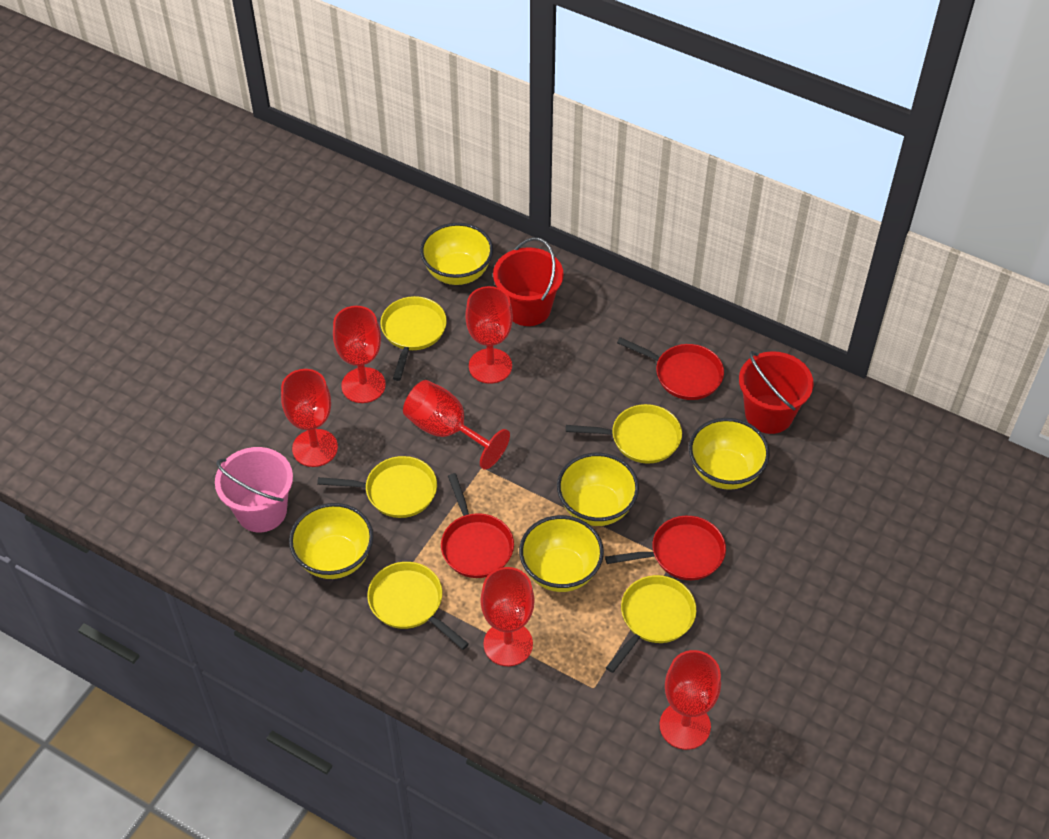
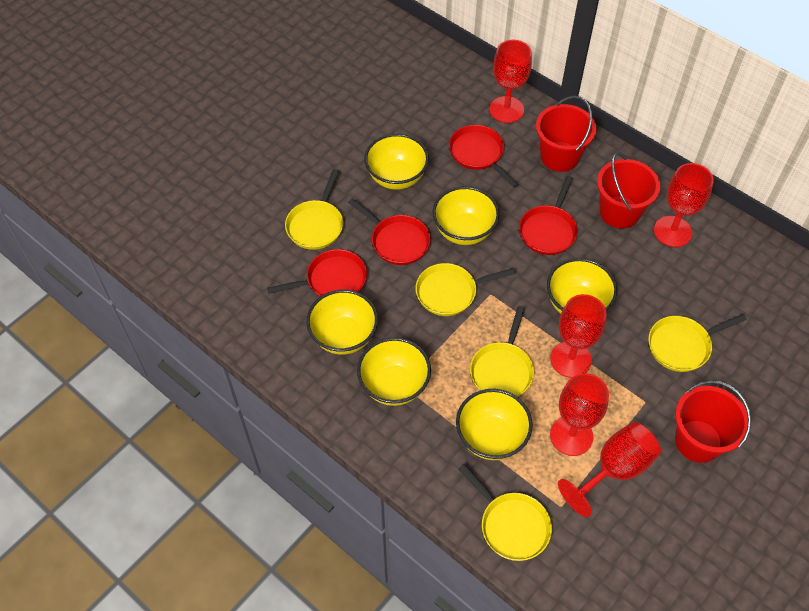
pink bucket: [215,447,293,532] = 1 -> none = 0
red bucket: [493,237,564,326] [739,351,814,434] = 2 -> [536,96,596,172] [597,153,660,229] [675,380,751,463] = 3
red goblet: [281,369,338,467] [333,306,386,403] [403,380,510,470] [465,286,513,384] [481,567,534,666] [659,650,721,750] = 6 -> [489,40,532,123] [550,294,606,378] [550,373,609,456] [558,422,661,517] [654,163,714,247] = 5
red pan: [441,473,514,578] [605,516,726,580] [617,337,724,400] = 3 -> [267,249,367,296] [348,198,431,265] [449,125,518,188] [519,176,578,255] = 4
yellow bowl: [289,503,373,579] [420,223,493,285] [519,515,604,592] [557,453,639,526] [689,418,770,490] = 5 -> [306,290,378,355] [357,337,431,406] [364,134,429,190] [432,186,500,245] [456,389,533,460] [547,258,617,314] = 6

